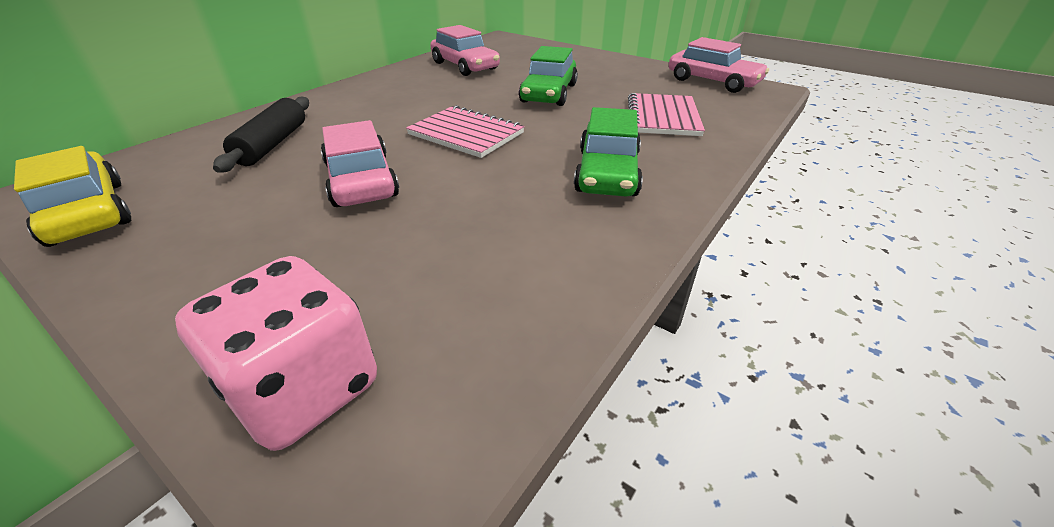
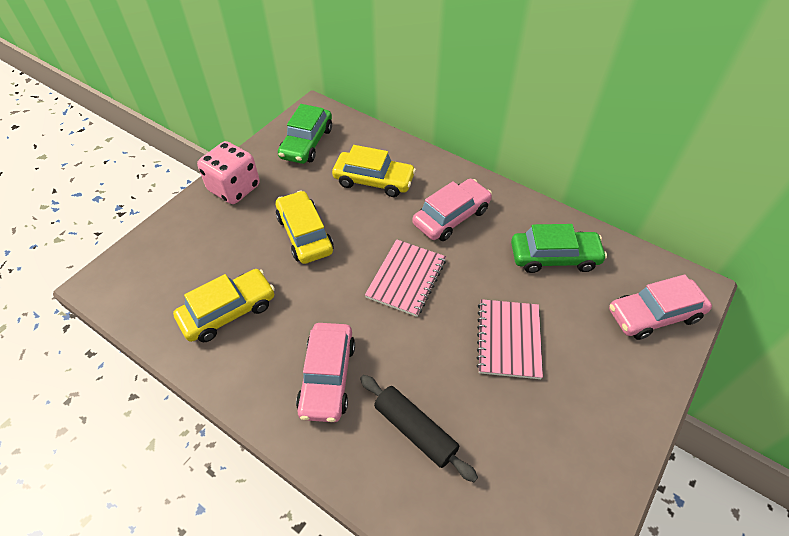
yellow car: [14,146,131,247] = 1 -> [173,269,275,342] [276,191,334,264] [332,145,416,197] = 3

